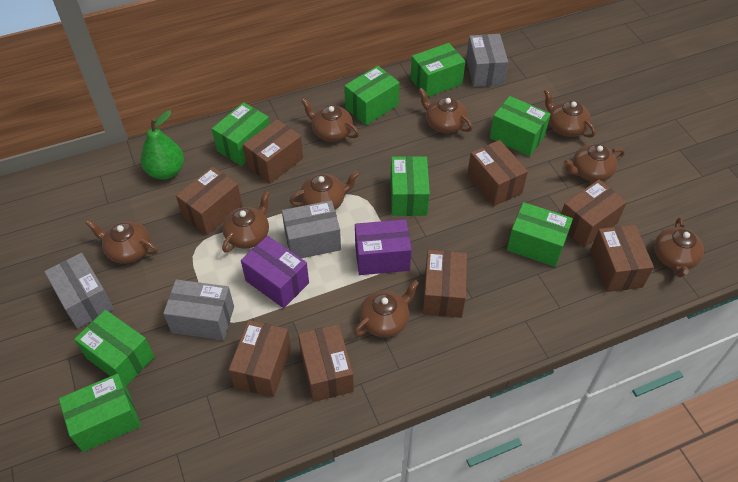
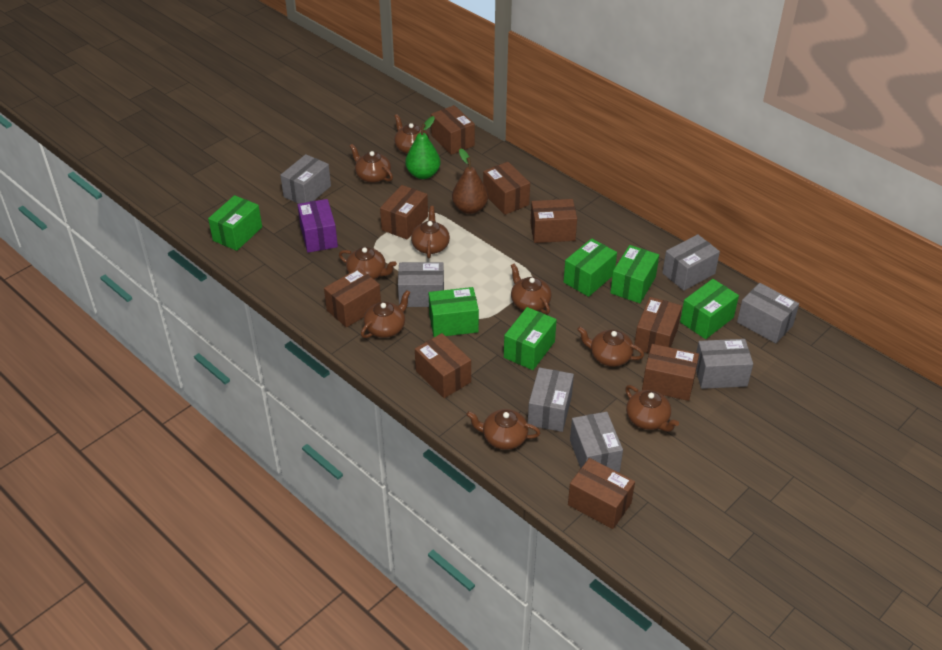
brown box: [176,166,242,235] [229,320,291,397] [242,119,303,184] [298,324,354,402] [423,250,467,318] [467,140,528,206] [561,180,627,248] [590,225,654,292] = 8 -> [324,268,381,327] [380,185,428,239] [415,333,471,398] [431,105,475,155] [483,162,530,215] [530,199,577,243] [568,458,635,529] [634,297,682,354] [642,344,699,401] = 9
brown pear: none = 0 -> [452,148,488,214] = 1
green box: [59,374,141,452] [74,310,155,386] [212,102,270,166] [344,66,400,125] [390,156,430,216] [410,43,465,97] [490,96,551,156] [507,202,573,267] = 8 -> [208,195,262,251] [429,287,479,337] [504,307,557,370] [564,238,617,297] [610,245,659,303] [680,279,739,339] = 6
grey box: [44,253,114,329] [163,279,234,340] [282,200,341,258] [466,34,508,87] = 4 -> [280,154,331,204] [398,262,444,307] [528,367,574,432] [570,412,623,472] [662,234,720,291] [696,339,753,389] [737,283,799,343] = 7
purple box: [241,236,309,308] [355,219,412,275] = 2 -> [297,199,338,253] = 1

